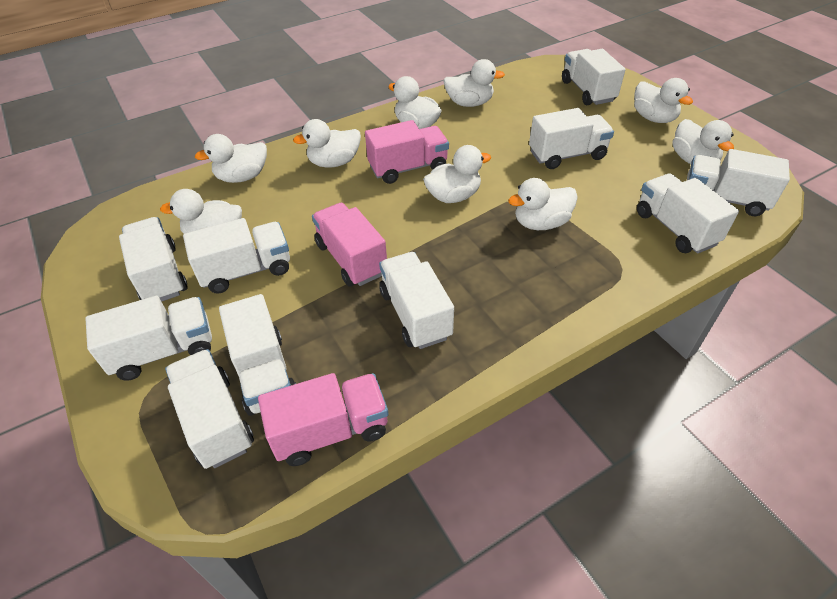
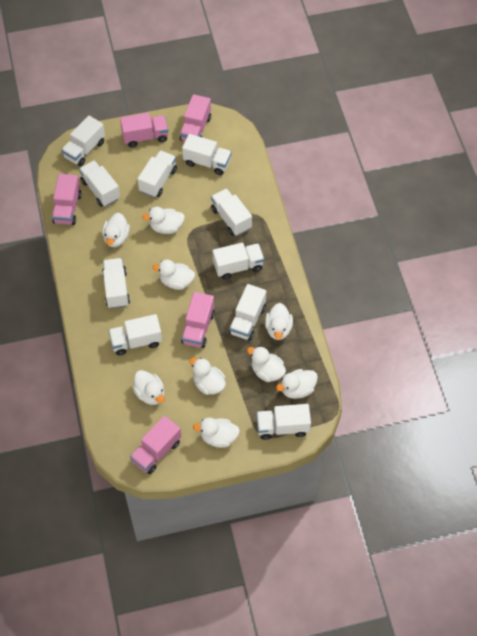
pink truck: [258,373,388,466] [312,203,387,286] [365,120,449,184] = 3 -> [52,174,82,225] [120,113,168,148] [130,416,181,474] [180,94,211,141] [181,292,215,348] = 5

